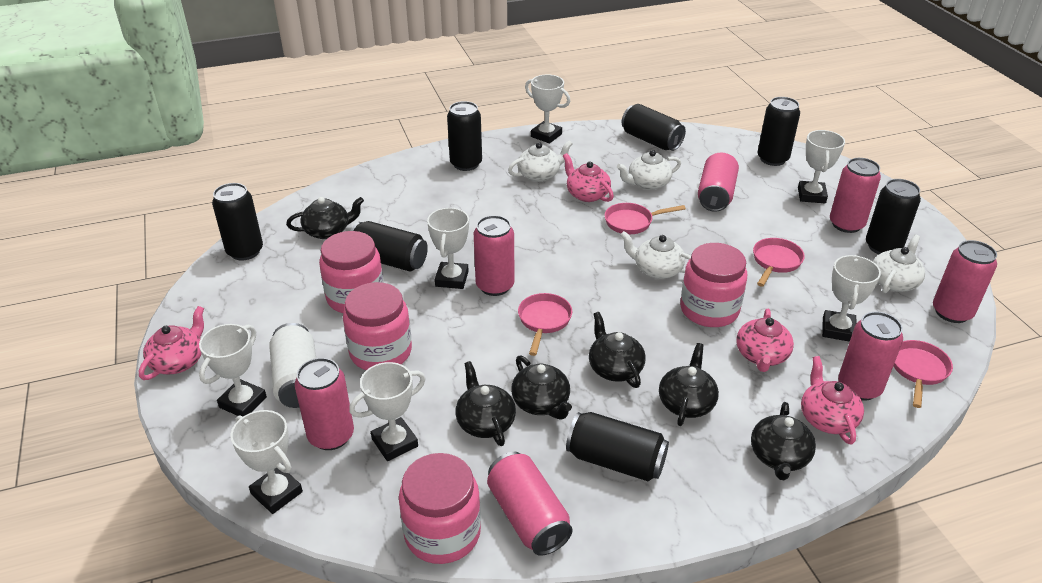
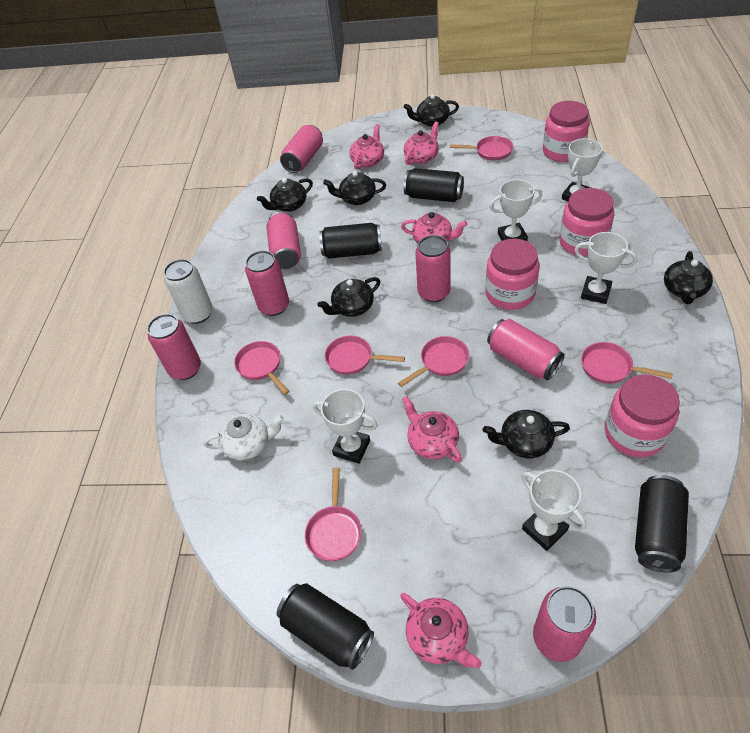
black can: [212,183,263,261] [351,221,428,272] [447,101,482,171] [566,412,669,481] [622,104,686,151] [758,97,800,166] [866,179,921,254] = 7 -> [277,583,374,670] [319,223,382,259] [404,168,464,202] [635,475,689,572] = 4
pink pan: [518,293,572,356] [605,203,686,234] [753,238,805,287] [894,340,953,408] = 4 -> [234,341,289,395] [305,468,362,561] [325,336,405,375] [398,336,469,387] [450,136,513,161] [581,342,673,384] = 6
pink teapot: [139,306,204,380] [563,153,614,202] [736,309,794,372] [801,356,864,445] = 4 -> [349,124,384,170] [400,593,482,668] [401,212,467,243] [402,396,462,463] [404,121,439,165] = 5
white teapot: [508,140,572,182] [617,150,681,190] [620,231,691,279] [873,235,925,293] = 4 -> [204,414,284,461] = 1
white trophy: [199,324,267,416] [231,410,303,514] [349,362,426,461] [427,208,469,289] [525,74,570,143] [798,130,845,203] [822,255,881,342] = 7 -> [313,389,378,464] [489,179,542,241] [522,470,586,551] [562,138,603,201] [575,232,637,304] = 5

